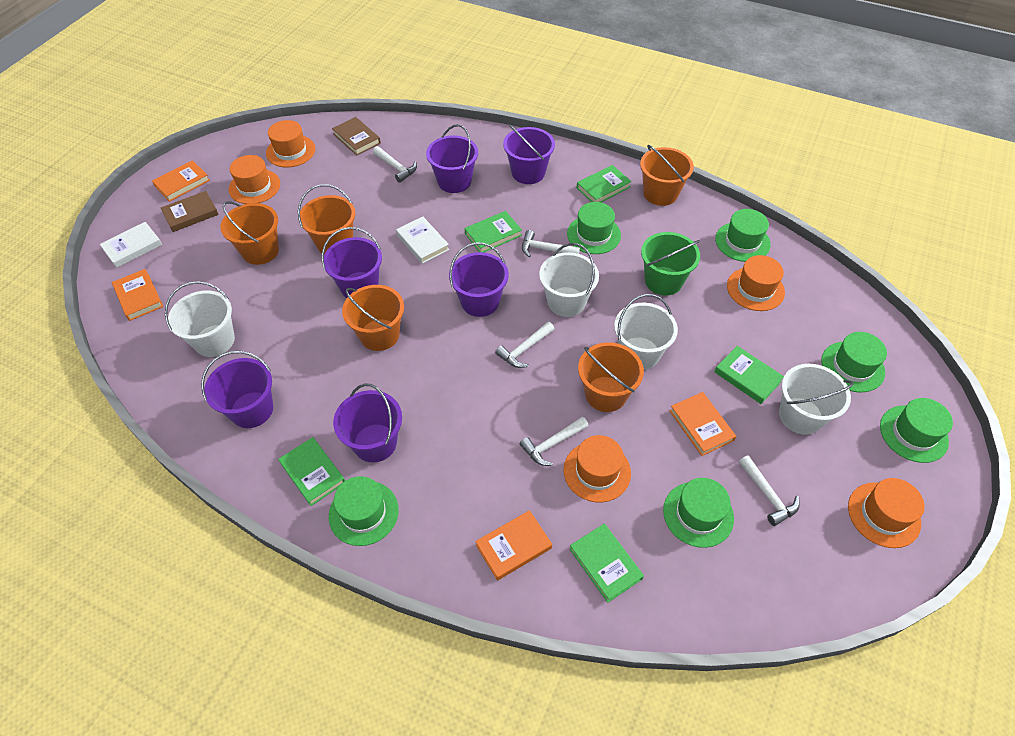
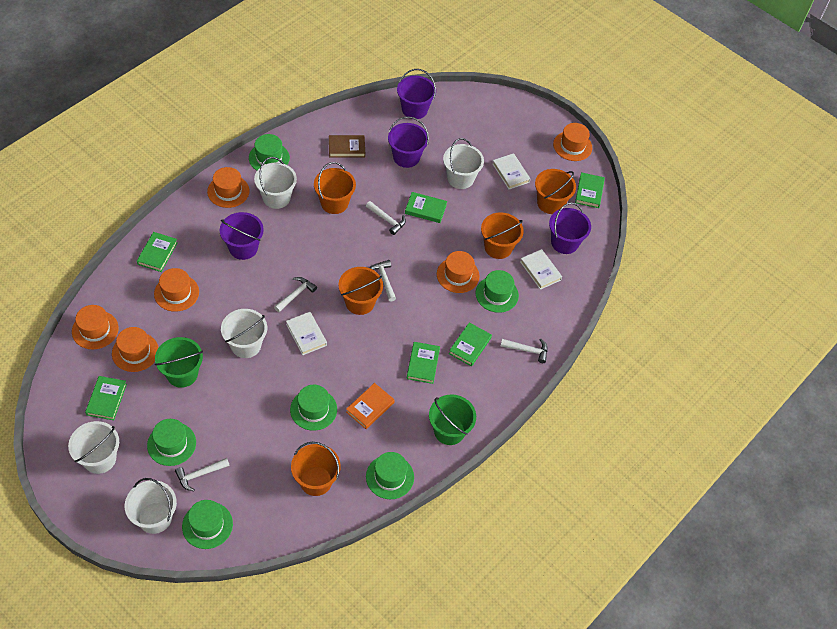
brown book: [161,191,219,232] [332,117,381,155] = 2 -> [329,135,365,157] = 1
green book: [278,437,345,506] [465,211,522,253] [570,524,644,603] [577,165,632,202] [714,346,784,404] = 5 -> [85,376,127,420] [137,232,178,272] [405,192,447,223] [407,342,440,384] [449,322,492,367] [575,172,605,208] = 6
green bucket: [641,232,700,295] = 1 -> [155,337,203,388] [429,394,476,445] = 2
orange book: [112,269,163,321] [152,160,210,202] [475,510,552,581] [670,392,736,456] = 4 -> [346,383,395,429] = 1
orange hat: [229,155,280,204] [266,120,315,167] [563,435,631,502] [727,255,785,311] [848,478,924,548] = 5 -> [72,305,119,350] [112,327,159,372] [154,268,199,312] [207,167,250,208] [437,251,480,293] [553,123,592,161] = 6
purple bucket: [201,351,273,428] [322,227,382,298] [333,384,402,462] [426,124,478,193] [449,242,509,317] [503,124,555,184] = 6 -> [220,212,264,260] [388,116,429,168] [397,69,436,119] [549,202,591,254] = 4
white book: [100,222,162,268] [396,217,449,264] = 2 -> [286,312,327,355] [492,153,531,189] [520,249,562,290] = 3
white bucket: [165,281,235,357] [539,243,599,317] [614,294,678,370] [779,364,854,435] = 4 -> [68,421,119,474] [125,478,177,534] [221,309,267,358] [254,157,297,209] [443,138,484,189] = 5

